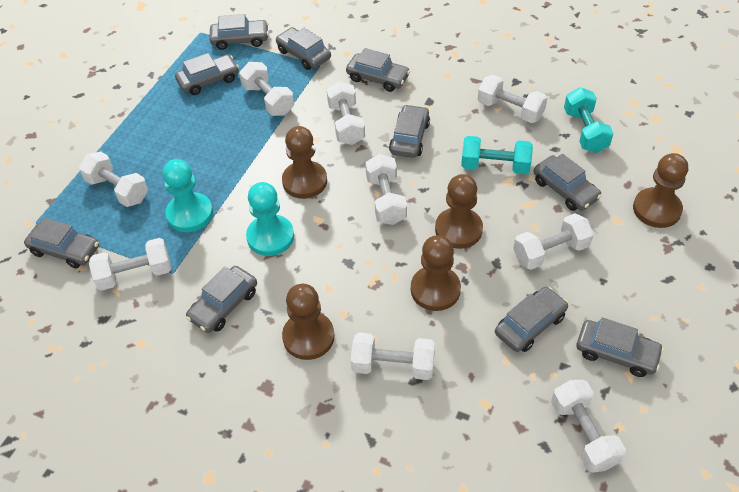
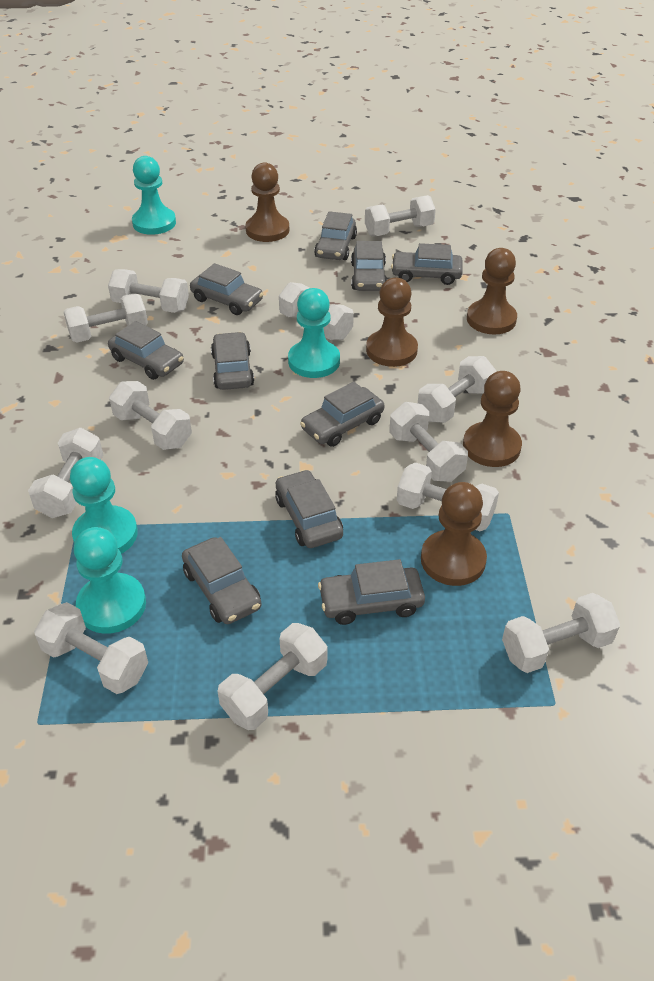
turquoise dumbbell: [461,136,533,174] [564,88,613,153] = 2 -> none = 0
turquoise pawn: [163,159,213,232] [246,182,294,256] = 2 -> [70,457,138,554] [74,527,146,634] [132,156,176,235] [288,288,340,378] = 4
white dumbbell: [79,152,148,207] [89,238,171,291] [239,62,294,116] [327,81,365,145] [351,333,435,380] [365,154,407,225] [478,75,547,123] [513,213,594,270] [551,380,626,473] = 9 -> [28,428,103,518] [34,602,148,694] [64,293,148,343] [108,269,189,313] [109,381,192,450] [217,623,327,730] [279,282,354,340] [365,195,436,236] [389,402,468,482] [397,463,499,531] [418,356,496,423] [502,593,620,673] = 12

